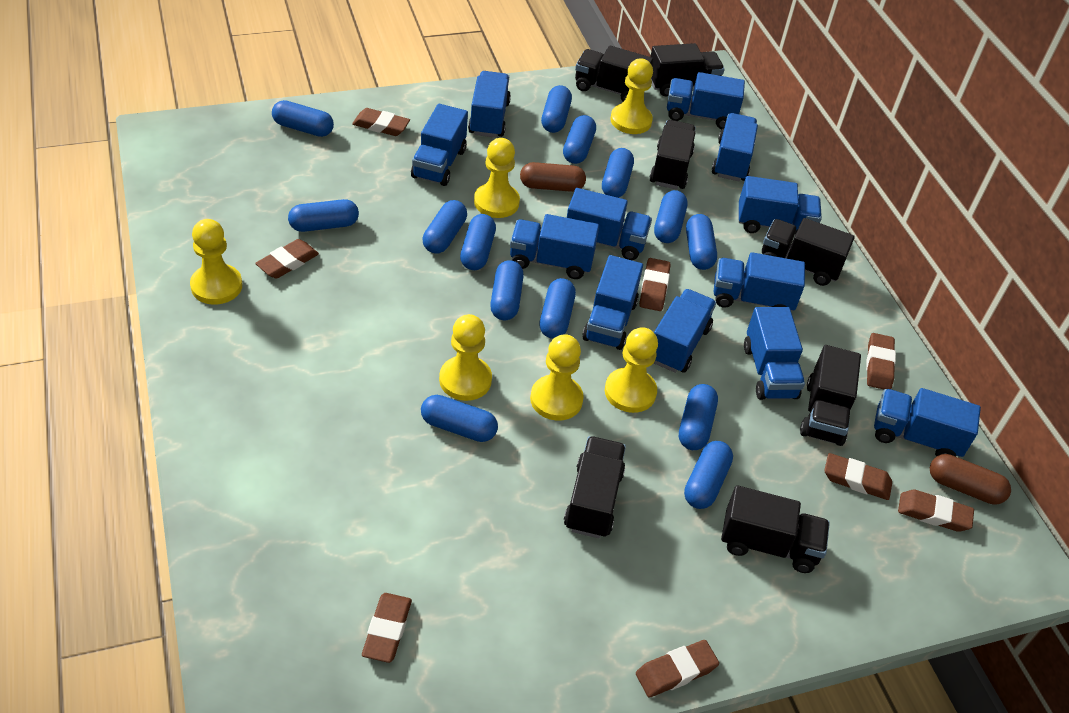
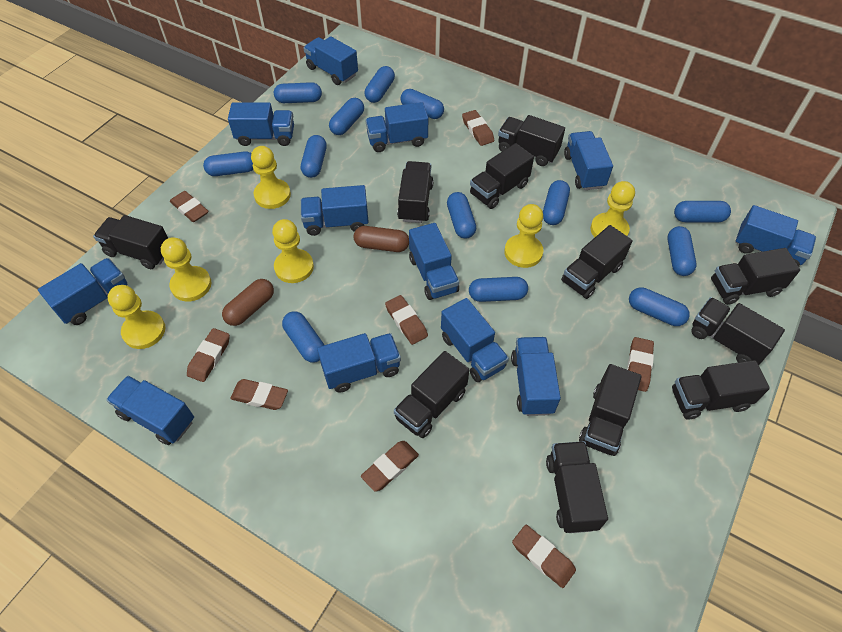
black truck: [564,436,626,538] [575,46,653,102] [649,120,696,190] [650,43,725,96] [721,485,830,573] [762,218,855,286] [800,345,861,446] = 7 -> [93,215,168,269] [394,351,469,438] [397,161,434,223] [470,143,534,209] [498,115,565,166] [546,441,608,533] [561,225,633,299] [579,364,642,456] [672,360,770,420] [691,297,785,365] [711,248,800,305] = 11
blue capsule: [272,100,334,137] [288,199,359,232] [421,395,498,442] [423,200,467,254] [460,214,496,270] [490,260,524,320] [539,278,576,339] [541,85,572,133] [563,115,596,164] [602,148,634,198] [654,190,687,243] [679,384,718,450] [684,441,733,509] [686,214,717,270] = 14 -> [203,151,253,176] [274,82,322,103] [282,311,324,363] [301,135,327,178] [329,98,364,135] [365,66,395,103] [400,89,444,119] [447,192,476,239] [469,277,528,302] [543,180,570,225] [629,287,690,326] [667,226,697,276] [674,201,731,222] = 13

